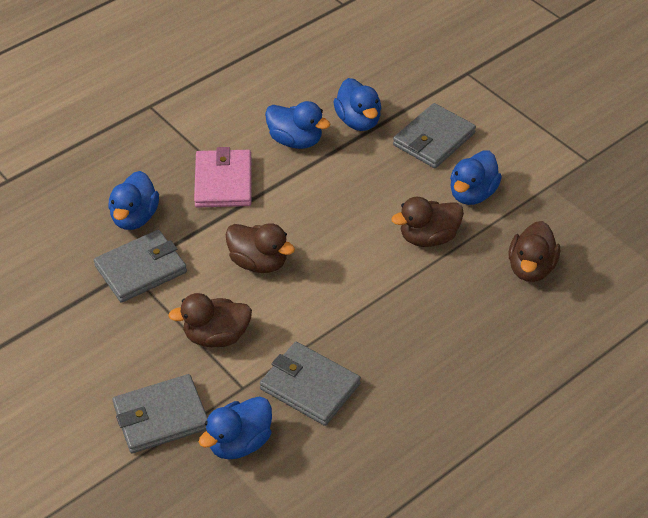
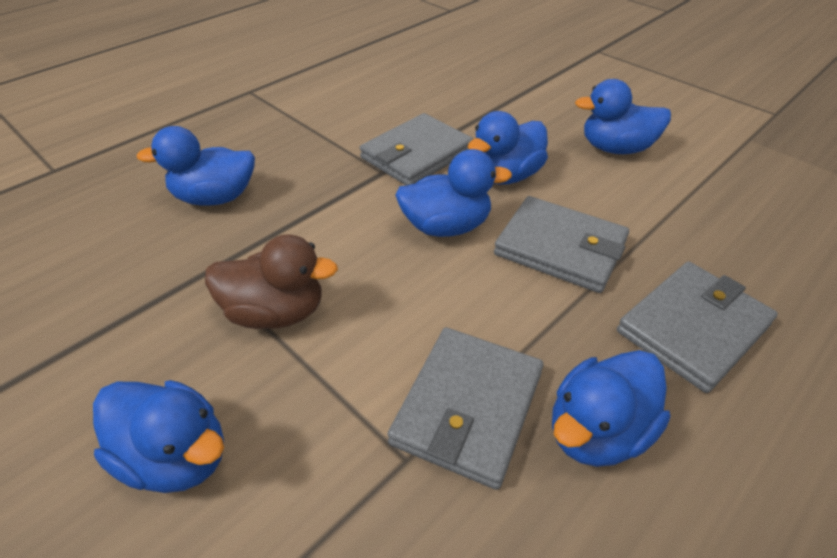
blue duck: [108,171,159,230] [199,396,272,460] [265,101,330,149] [333,78,381,131] [450,151,502,205] = 5 -> [93,380,224,493] [137,126,255,206] [395,149,512,237] [467,111,548,185] [552,350,671,467] [575,79,671,154] = 6
brown duck: [168,293,252,347] [225,223,295,273] [391,197,464,247] [509,221,560,282] = 4 -> [205,234,338,329] = 1
pink wallet: [194,147,251,208] = 1 -> none = 0

